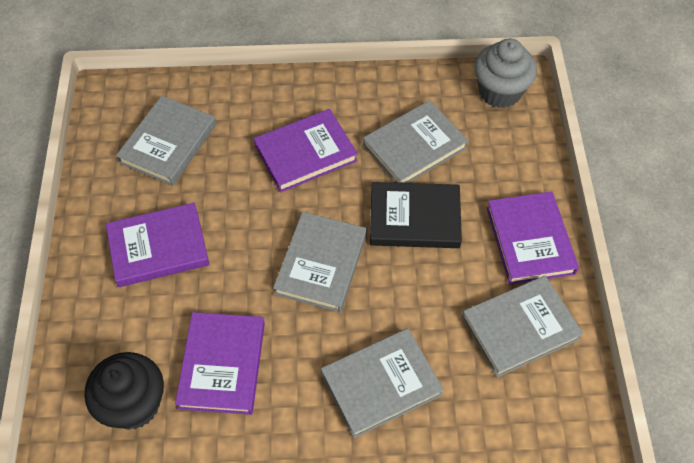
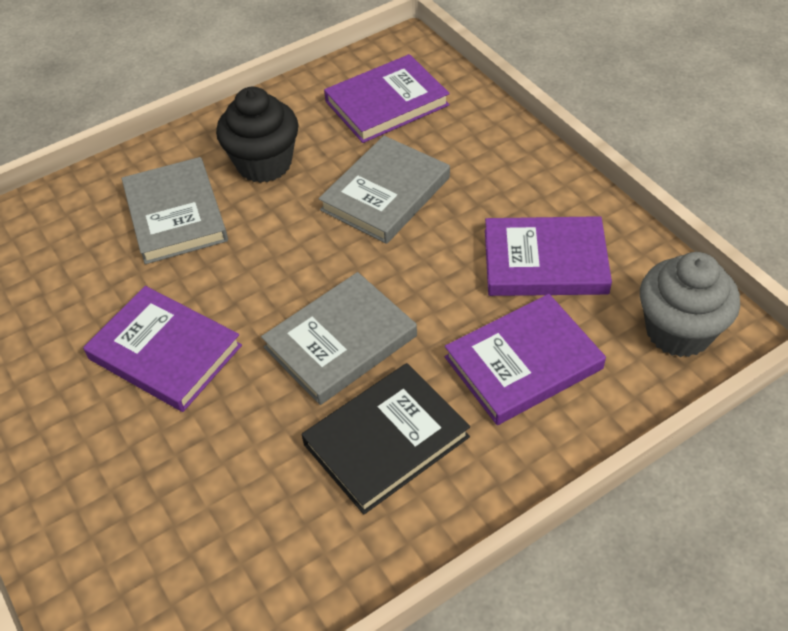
grey book: [116,96,216,186] [273,212,367,312] [321,328,444,438] [363,100,469,183] [462,276,583,378] = 5 -> [122,157,228,264] [261,272,417,405] [318,136,450,244] = 3

